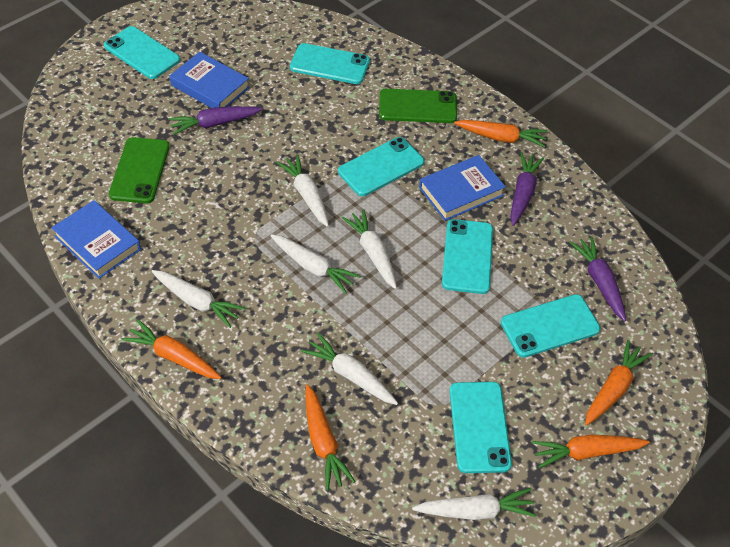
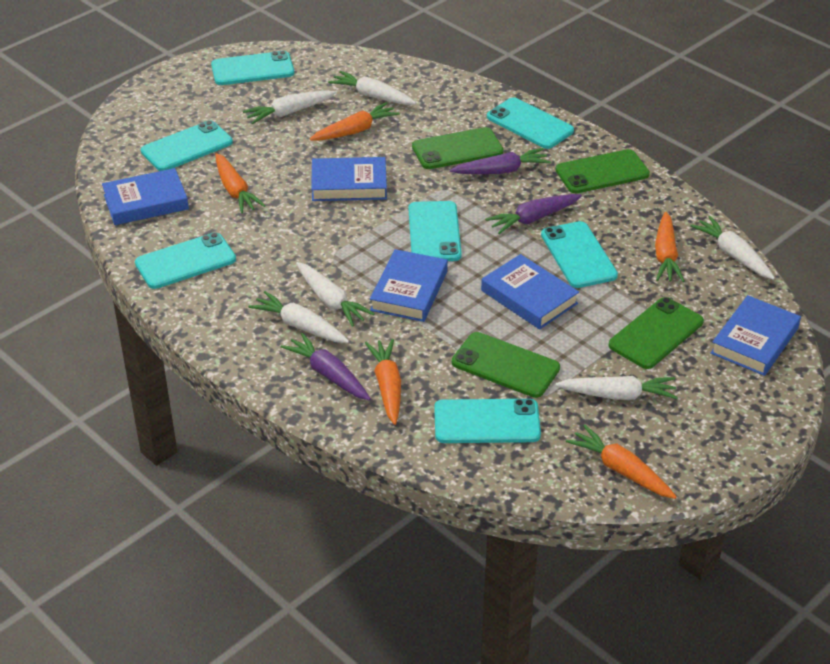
blue book: [52,200,141,279] [169,52,250,108] [419,155,506,221] = 3 -> [102,168,189,225] [311,157,387,201] [370,249,448,322] [481,254,579,330] [710,295,801,376] = 5
green phone: [109,137,170,203] [379,89,457,123] = 2 -> [412,127,504,169] [452,332,560,398] [555,149,650,193] [608,297,704,369] = 4
turquoise phone: [104,26,180,79] [290,43,370,84] [338,137,424,196] [442,219,493,294] [449,382,512,473] [501,294,600,358] = 6 -> [135,232,236,289] [141,120,233,171] [211,51,294,85] [408,201,462,261] [434,399,541,443] [487,97,574,149] [541,221,618,288] = 7

